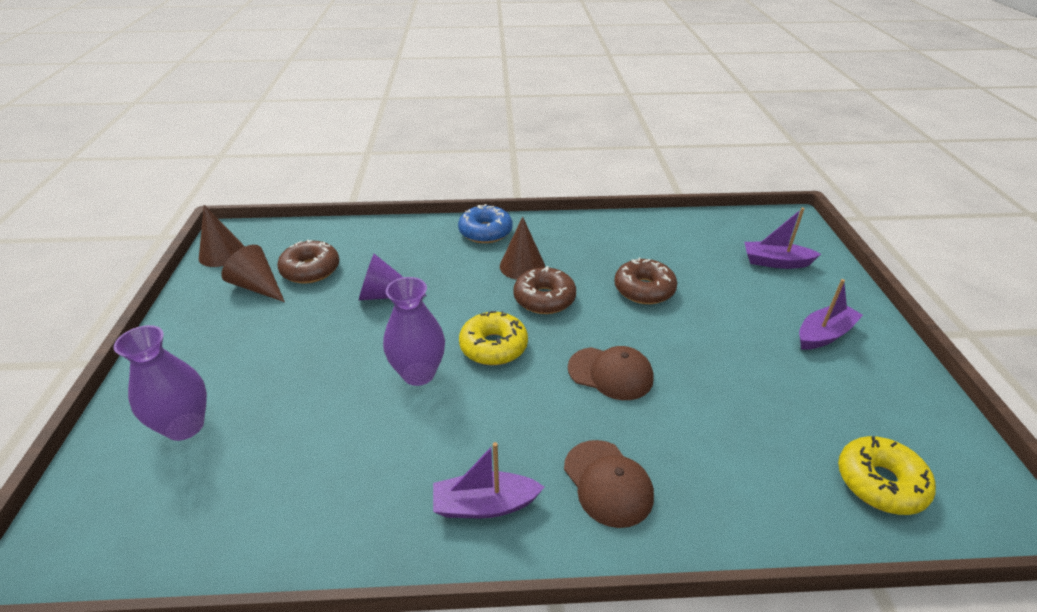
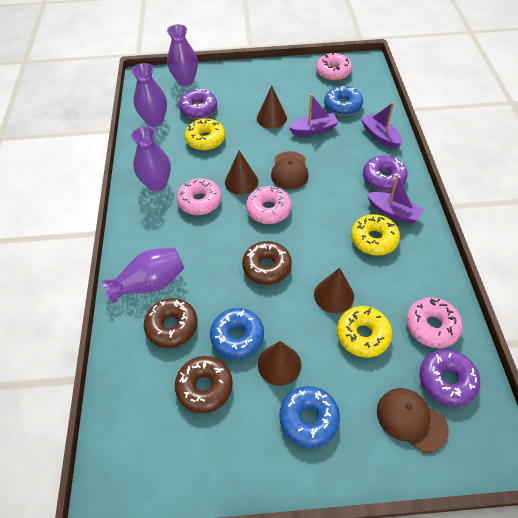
blue donut: [458,204,513,243] = 1 -> [210,308,264,359] [279,386,340,448] [324,86,363,116] = 3
brown cone: [199,205,245,267] [221,245,285,302] [500,216,545,280] = 3 -> [225,150,258,195] [257,86,287,129] [258,341,301,386] [314,268,354,313] = 4
pink donut: none = 0 -> [177,178,222,215] [246,186,292,224] [316,53,352,81] [406,297,463,348] = 4
purple cone: [359,254,426,300] = 1 -> none = 0
purple donut: none = 0 -> [179,89,217,119] [363,156,408,191] [419,349,480,407] = 3
purple vase: [113,325,207,441] [383,277,445,386] = 2 -> [102,247,184,303] [131,63,167,127] [131,126,171,192] [167,24,198,86] = 4
yellow donut: [459,311,528,365] [838,436,936,515] = 2 -> [185,118,225,151] [337,306,392,358] [351,214,400,256] = 3

